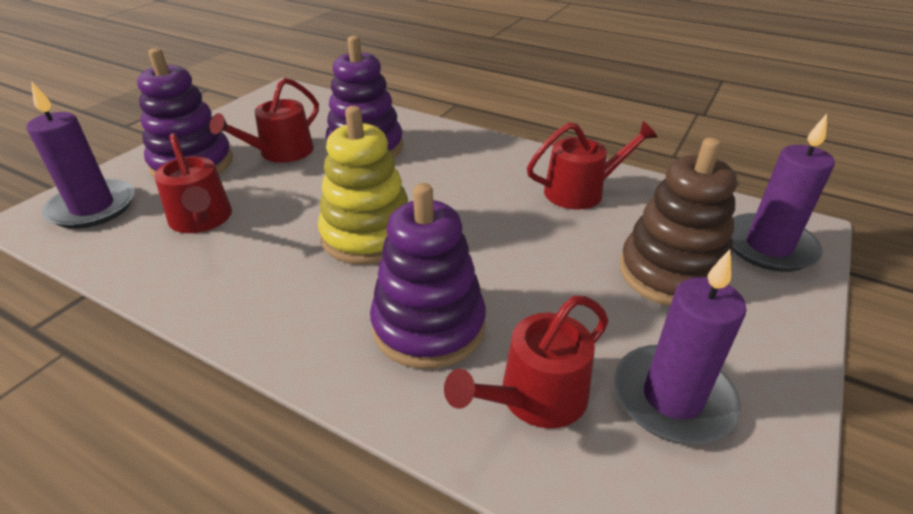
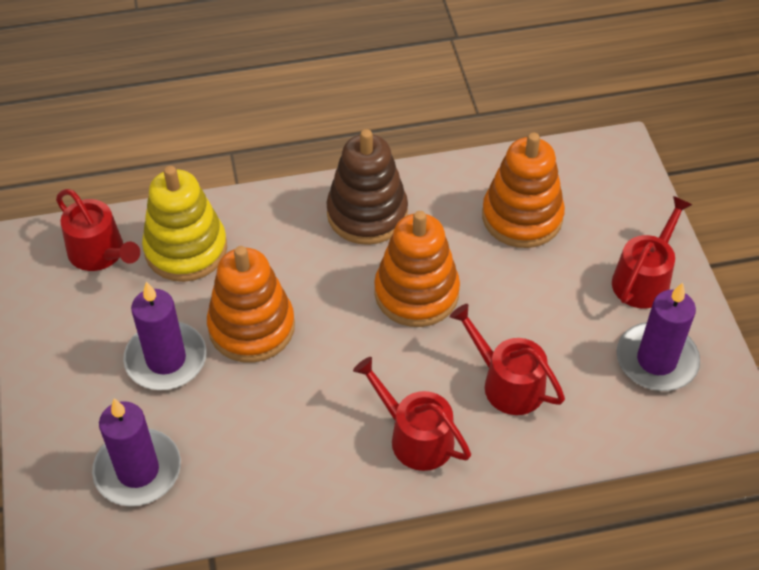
orange stacking toy: none = 0 -> [207,246,295,363] [374,211,460,327] [482,133,565,248] = 3
purple stacking toy: [137,48,233,177] [325,35,403,158] [370,183,486,369] = 3 -> none = 0

